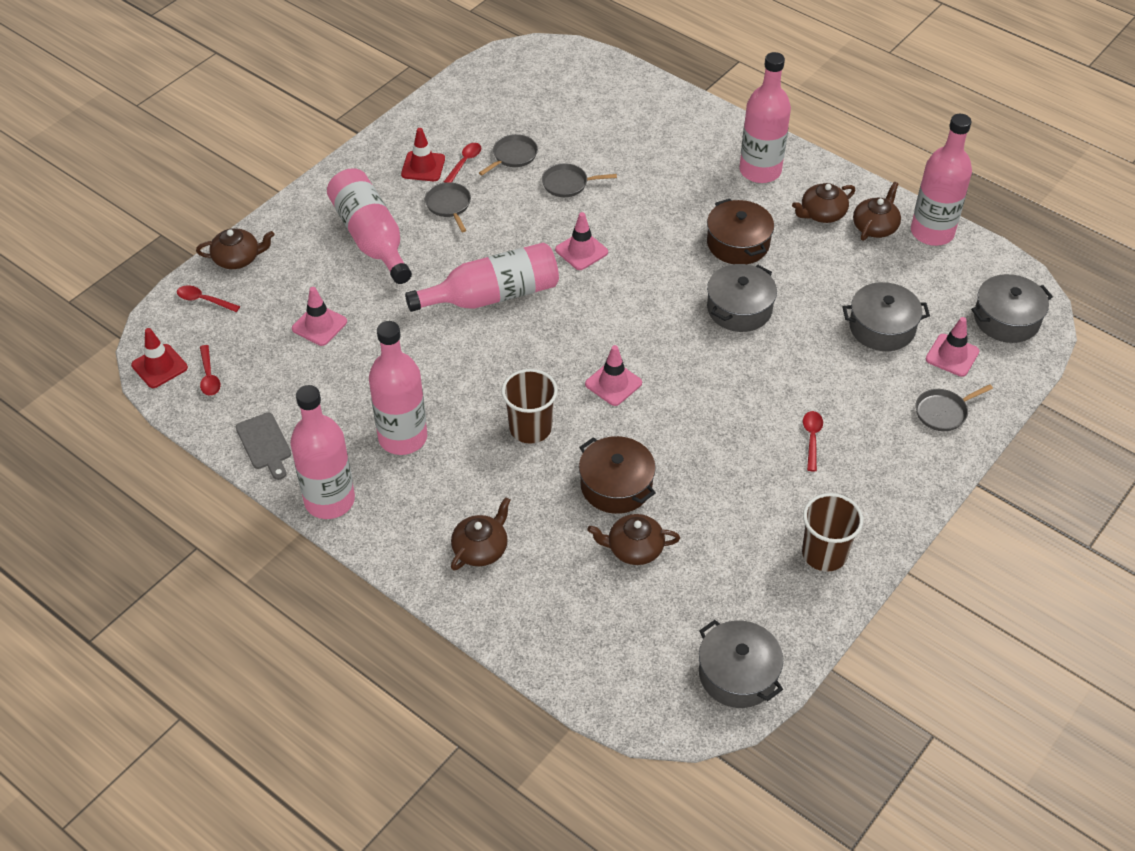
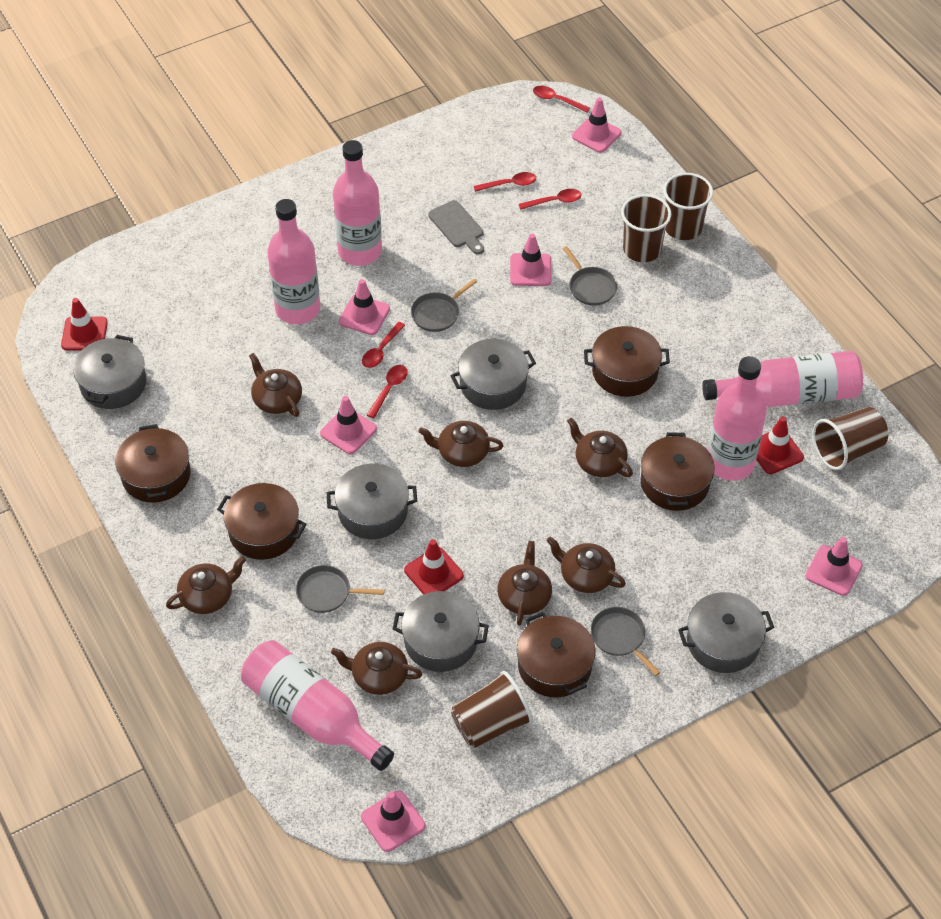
brown cup: [501,369,558,444] [802,493,863,572] = 2 -> [451,671,533,748] [621,194,671,262] [663,173,713,240] [813,407,888,470] = 4
brown pot: [579,436,656,514] [707,199,774,264] = 2 -> [115,424,191,503] [217,483,307,560] [517,612,595,697] [584,326,670,397] [640,432,715,511] = 5
brown teapot: [196,228,274,269] [451,497,511,570] [587,514,680,565] [792,183,856,223] [853,182,901,241] = 5 -> [166,556,246,614] [249,353,302,417] [331,642,422,695] [418,421,504,467] [497,541,552,626] [546,537,626,593] [567,418,633,477] = 7
grey pot: [699,620,783,708] [707,264,777,332] [843,282,930,351] [971,274,1053,343] = 4 -> [73,335,147,409] [327,464,417,539] [393,591,489,672] [451,339,536,410] [678,592,774,673] = 5
pink bottle: [290,385,355,519] [327,168,412,284] [369,321,427,455] [405,243,559,312] [739,52,791,183] [911,114,972,246] = 6 -> [241,640,394,771] [267,199,320,324] [333,140,382,266] [702,351,863,407] [708,356,767,481] = 5
pink traffic cone: [292,287,347,346] [555,212,608,270] [585,345,642,406] [926,317,979,377] = 4 -> [320,396,377,454] [339,279,390,335] [361,791,425,852] [510,234,552,286] [572,98,621,153] [805,537,863,596] = 6
red spoon: [177,285,240,312] [200,345,220,396] [444,143,481,183] [803,411,823,472] = 4 -> [362,322,405,368] [367,365,408,418] [474,172,536,192] [519,189,581,210] [533,86,590,112] = 5
red traffic cone: [131,328,188,388] [401,128,445,181] = 2 -> [61,298,108,351] [404,539,464,595] [756,417,804,474] = 3

